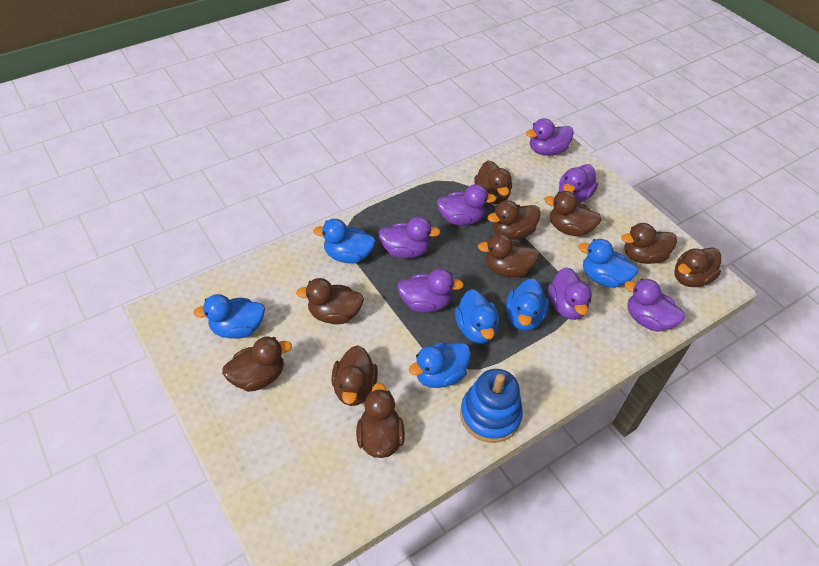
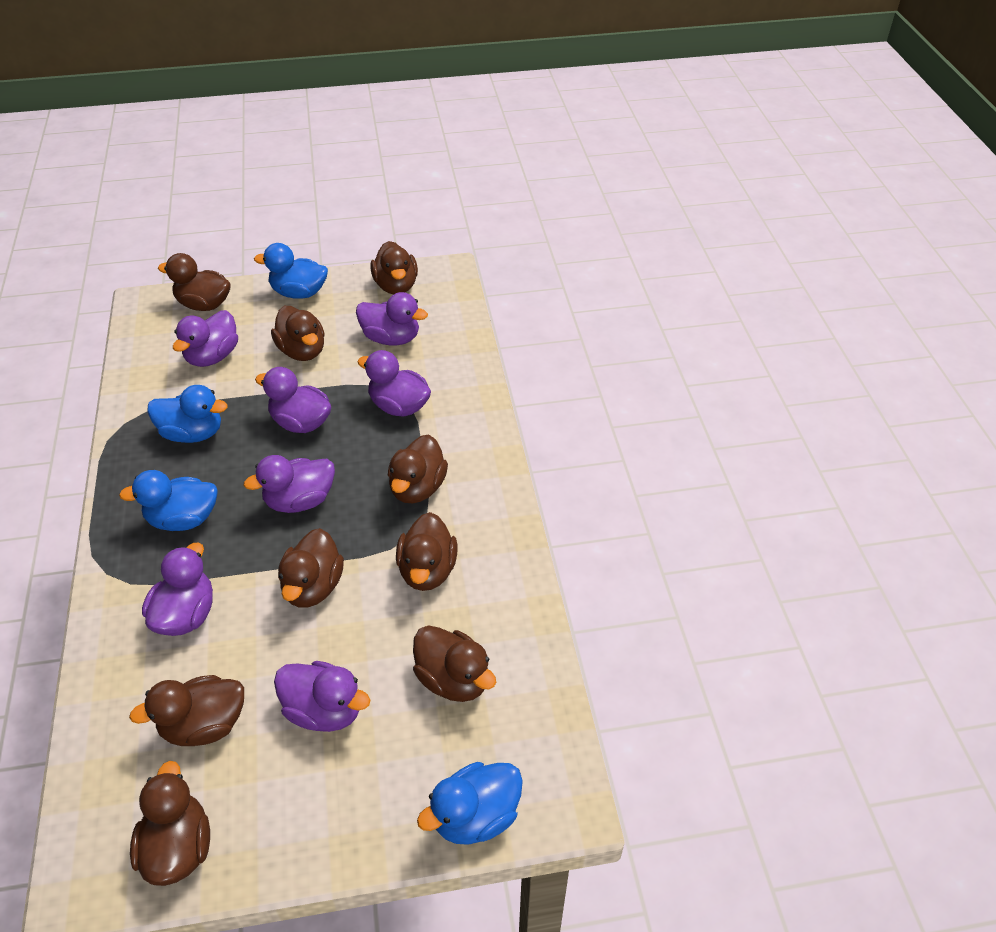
blue duck: [193,294,265,339] [313,219,376,264] [408,342,471,388] [455,289,499,343] [506,278,549,331] [578,239,638,288] = 6 -> [119,470,218,531] [147,385,228,443] [254,243,328,299] [417,762,523,845] = 4
blue stacking toy: [460,369,523,443] = 1 -> none = 0
brown duck: [222,337,292,392] [296,278,364,324] [331,345,378,406] [356,383,405,458] [474,161,512,204] [478,233,539,277] [487,200,541,239] [544,191,602,236] [622,223,677,264] [674,247,721,287] = 10 -> [129,675,244,746] [130,761,210,886] [158,253,231,311] [271,306,325,361] [278,528,344,608] [370,241,418,294] [388,435,448,503] [396,512,458,591] [413,625,496,702] = 9

